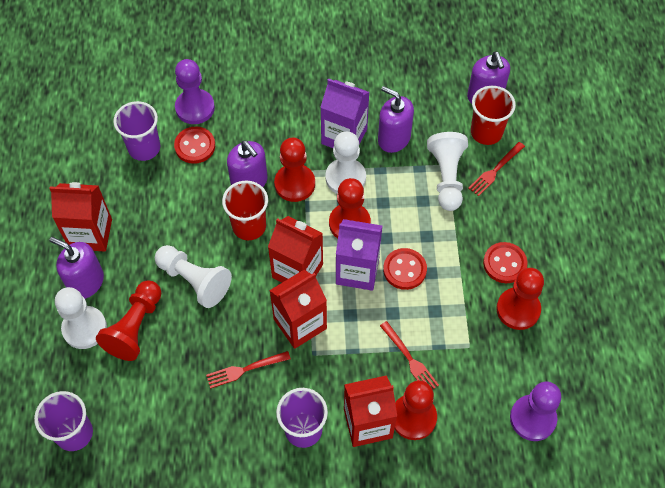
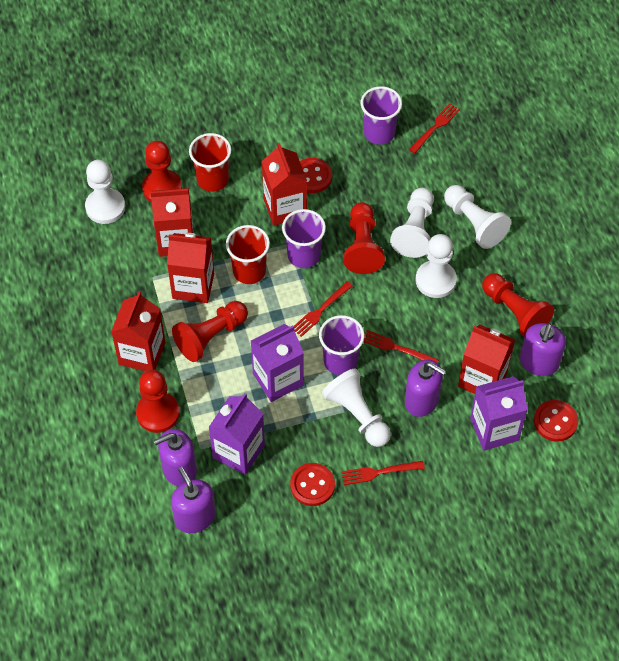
purple carton: [320,78,369,148] [336,219,382,291] = 2 -> [208,393,265,475] [251,324,304,402] [470,376,528,451] = 3
purple pawn: [175,59,215,124] [510,382,561,441] = 2 -> none = 0
red carton: [49,182,112,252] [268,216,323,283] [269,270,327,349] [344,375,397,447] = 4 -> [111,291,165,371] [151,188,193,257] [167,233,214,303] [262,143,307,226] [458,324,515,394] = 5
red fork: [206,351,291,389] [380,321,439,389] [468,142,525,196] = 3 -> [294,281,353,337] [341,461,425,485] [363,330,439,363] [409,103,460,154] = 4
white pawn: [55,287,107,349] [155,245,232,308] [326,131,366,194] [427,132,468,211] = 4 -> [85,160,125,224] [322,368,391,447] [390,188,434,258] [416,234,457,298] [444,185,511,249] = 5

